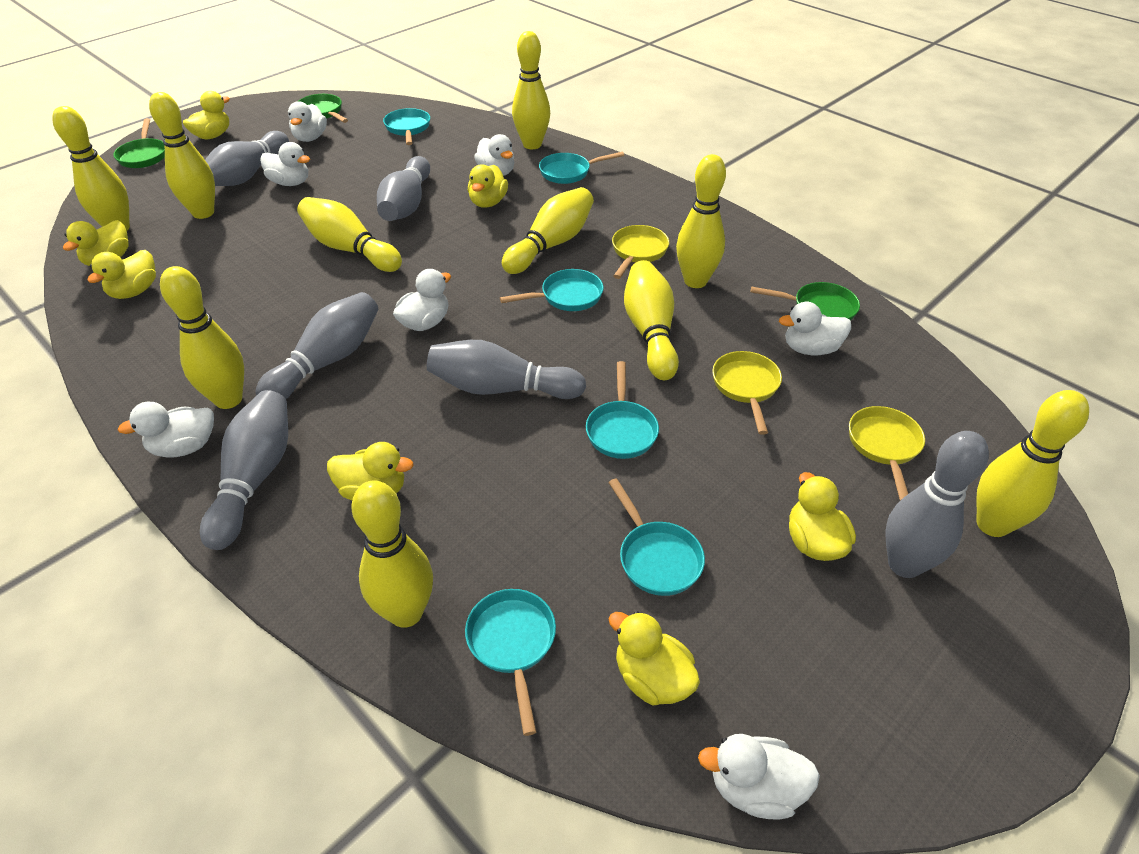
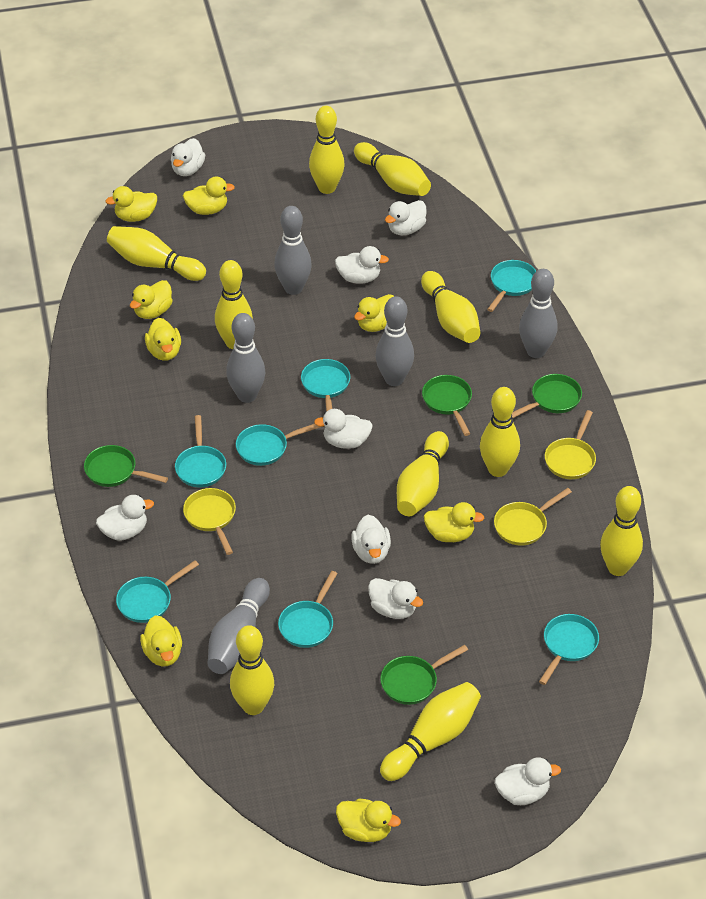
green pan: [113,118,165,168] [299,94,348,123] [751,282,860,321] = 3 -> [84,445,168,487] [380,645,468,705] [422,375,472,436] [512,374,582,418] = 4
grey bowling pin: [200,390,288,550] [205,131,289,186] [255,292,378,399] [377,156,430,221] [427,340,586,399] [886,431,989,578] = 6 -> [208,578,270,674] [226,313,265,403] [274,206,312,295] [375,296,414,386] [519,269,557,358] = 5
turquoise pan: [383,108,430,145] [465,589,556,736] [500,269,604,311] [539,152,624,184] [586,361,659,459] [608,478,705,596] = 6 -> [116,560,199,623] [175,415,226,487] [236,424,320,466] [278,571,338,648] [301,359,350,411] [487,260,536,312] [539,614,599,685] = 7
white duck: [118,402,214,458] [260,142,310,186] [288,101,327,142] [393,269,451,331] [474,134,514,176] [698,734,820,820] [779,302,851,355] = 7 -> [96,495,154,541] [171,138,205,176] [314,409,373,449] [335,246,389,284] [351,515,391,564] [368,578,423,619] [385,200,427,235] [495,757,561,805] = 8
yellow duck: [63,220,129,266] [87,250,156,299] [183,91,230,140] [327,442,414,500] [468,164,508,208] [609,611,700,705] [789,472,856,561] = 7 -> [105,186,157,222] [130,280,173,319] [140,615,182,667] [145,318,181,361] [183,176,235,215] [336,799,401,842] [354,294,394,332] [424,502,484,542] = 8

